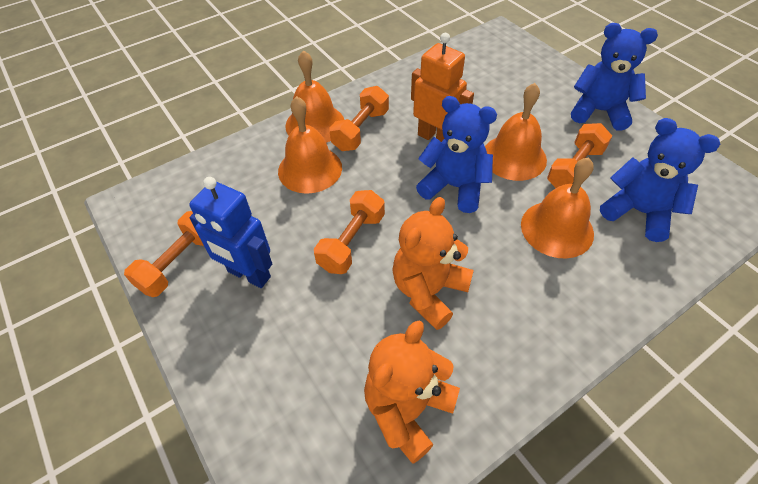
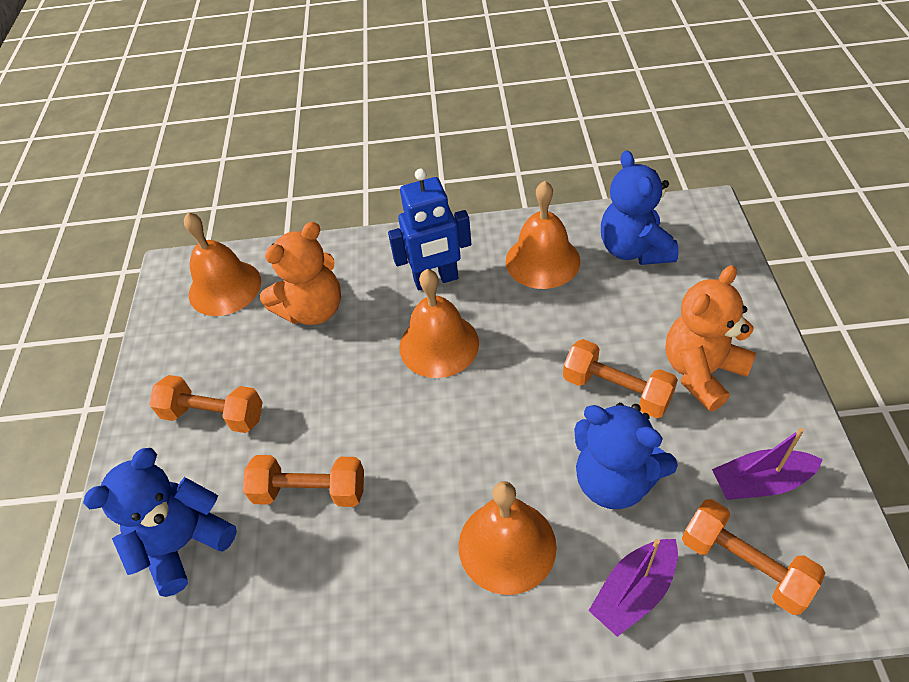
orange robot: [411,33,474,142] = 1 -> none = 0
purple boat: none = 0 -> [588,539,678,637] [712,428,823,500] = 2

